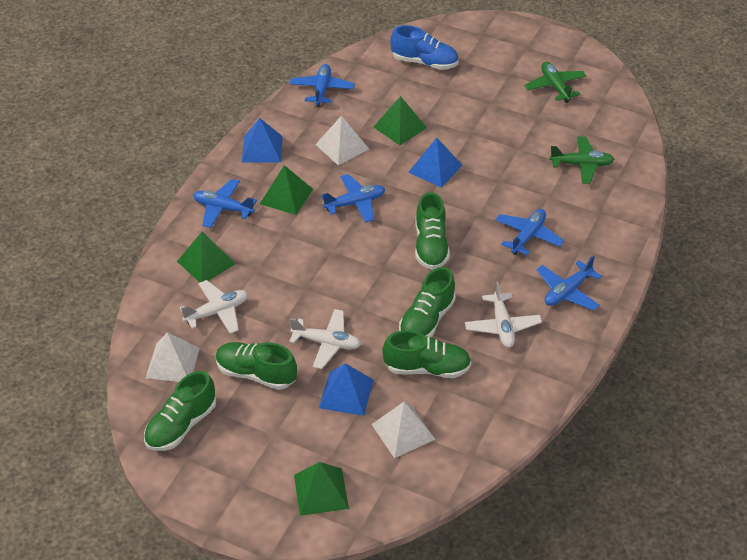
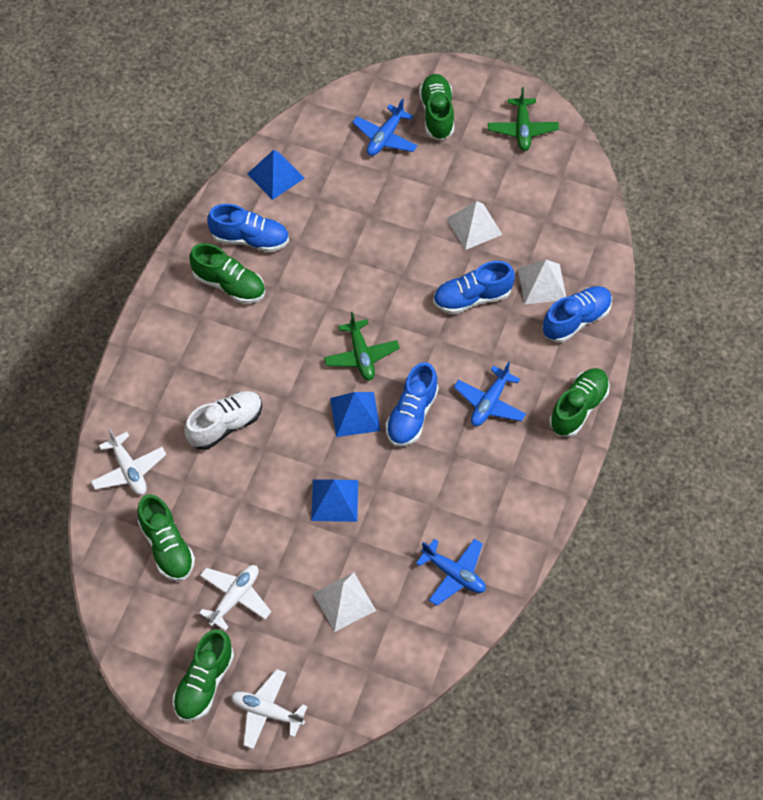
blue plane: [193,179,257,228] [290,64,355,107] [321,174,385,223] [495,209,564,255] [536,255,602,310] = 5 -> [352,99,418,156] [416,539,486,606] [454,362,526,426] = 3
blue shoe: [390,25,459,70] = 1 -> [207,204,289,252] [385,362,439,447] [433,261,515,314] [542,286,612,342] = 4
green pyramid: [177,232,236,282] [260,165,313,215] [294,462,349,516] [374,96,427,145] = 4 -> none = 0
white shoe: none = 0 -> [184,391,262,450] = 1

